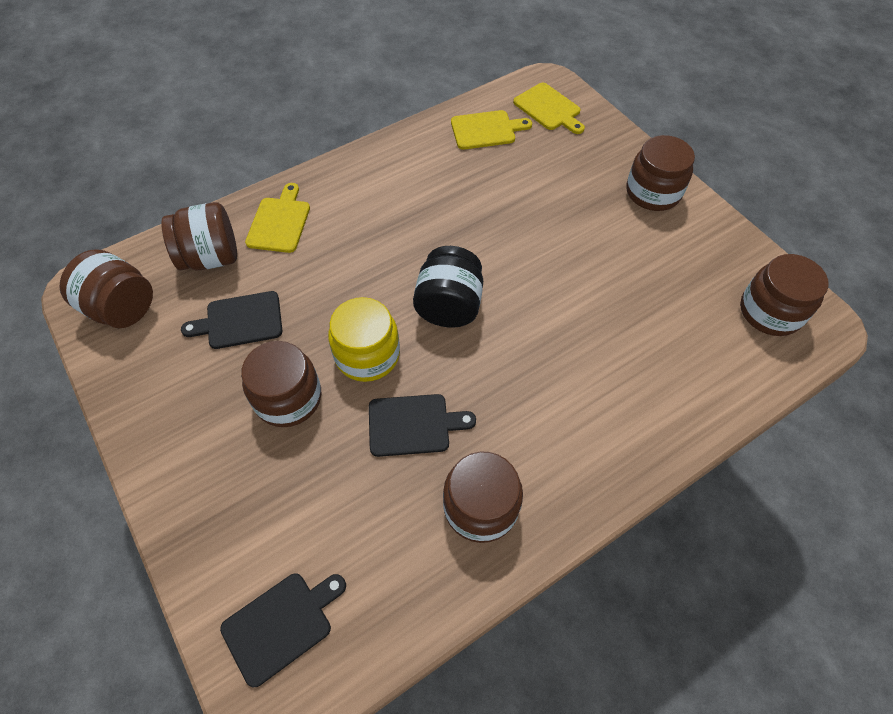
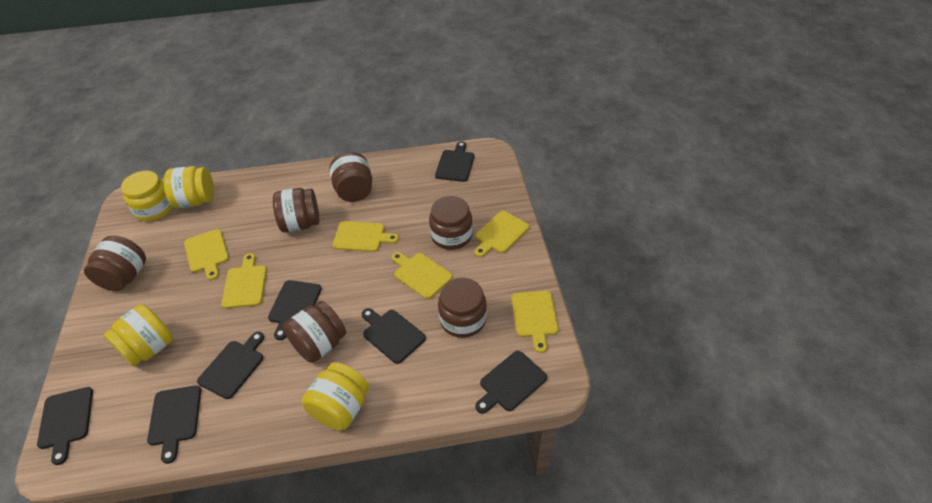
black cutting board: [181,291,282,349] [220,573,346,687] [369,394,476,457] = 3 -> [37,387,93,465] [147,385,201,464] [197,332,264,399] [268,280,322,340] [362,308,426,364] [435,141,474,182] [475,351,547,414] = 7
black jar: [413,246,483,328] = 1 -> none = 0
yellow cutting board: [245,183,310,253] [451,110,532,150] [513,83,585,134] = 3 -> [184,229,229,280] [221,253,267,309] [332,221,399,252] [392,252,453,299] [475,211,529,257] [511,291,559,353] = 6
yellow jar: [328,297,400,382] = 1 -> [104,305,173,367] [121,171,173,221] [164,166,214,208] [301,362,369,431] = 4

